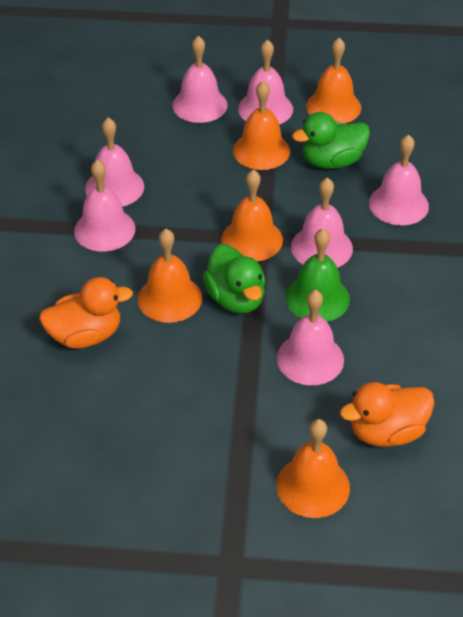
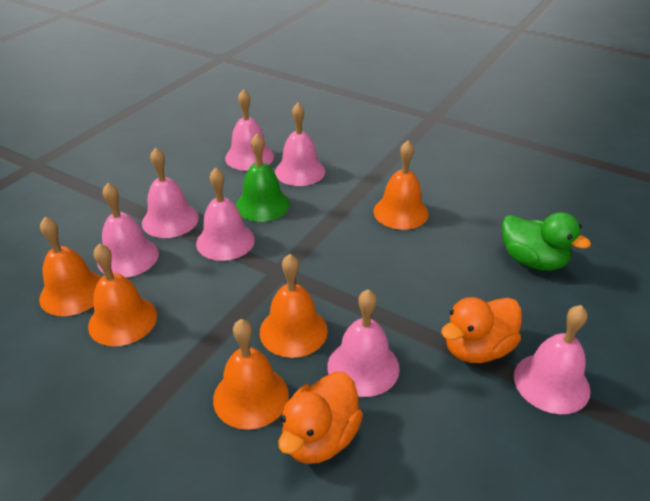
green duck: [203,244,266,314] [292,112,370,169] = 2 -> [502,212,591,271] = 1

